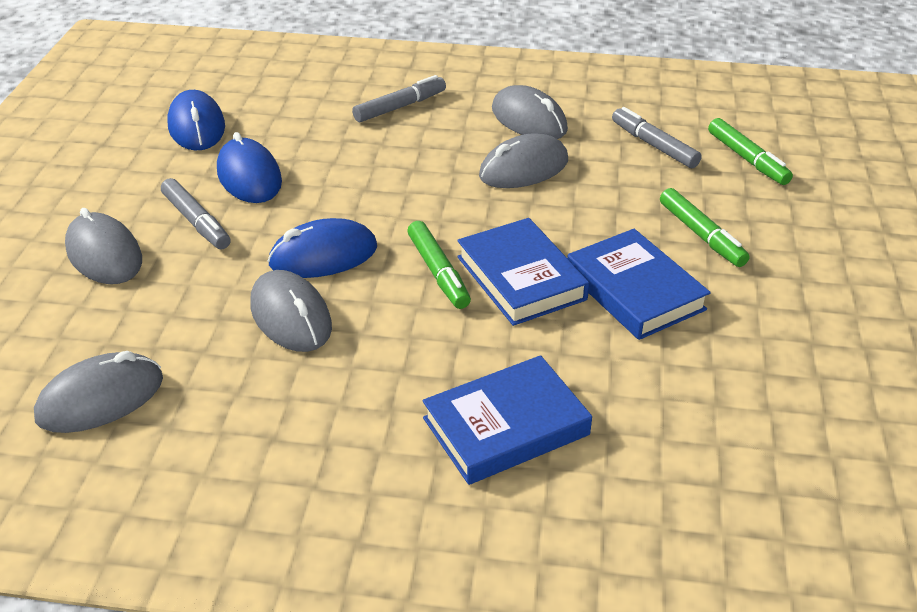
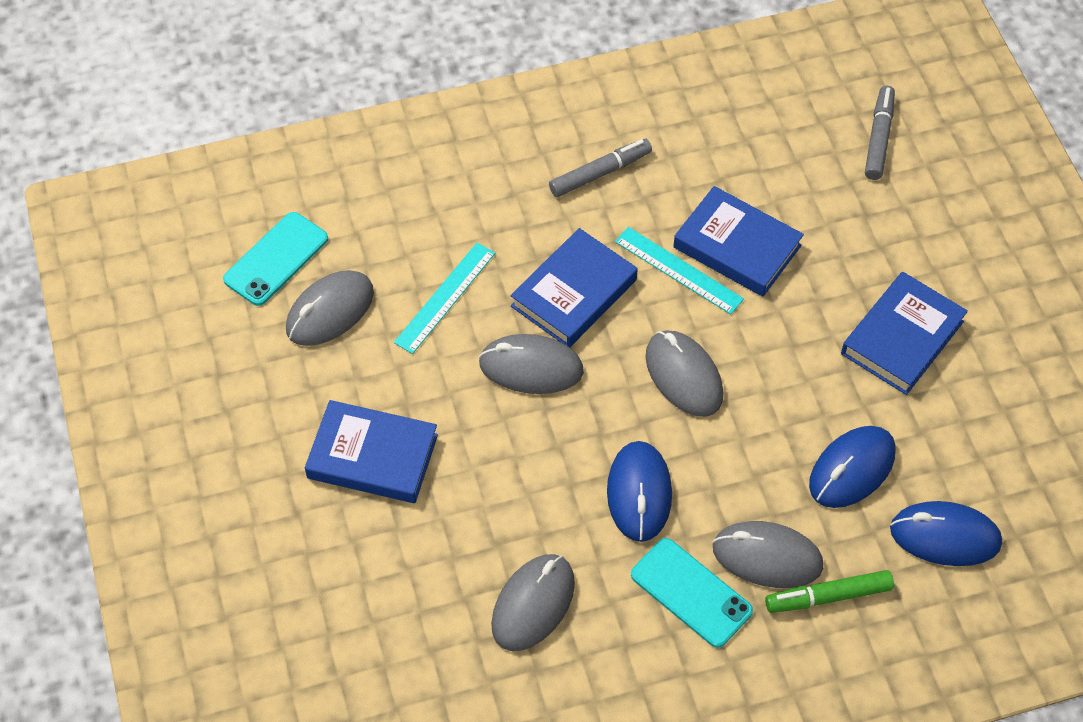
blue book: [422,355,592,485] [457,218,589,326] [567,229,711,340] = 3 -> [305,400,438,503] [510,228,638,348] [673,186,804,297] [841,272,968,395] = 4
green marker: [407,221,471,309] [660,188,750,267] [708,118,793,185] = 3 -> [765,570,894,613] = 1
grey marker: [161,178,230,249] [352,75,446,122] [612,107,702,168] = 3 -> [549,139,652,197] [865,86,895,180] = 2
turquoise phone: none = 0 -> [223,212,328,306] [631,538,753,648] = 2
turquoise ruler: none = 0 -> [394,243,495,354] [615,227,744,314] = 2

